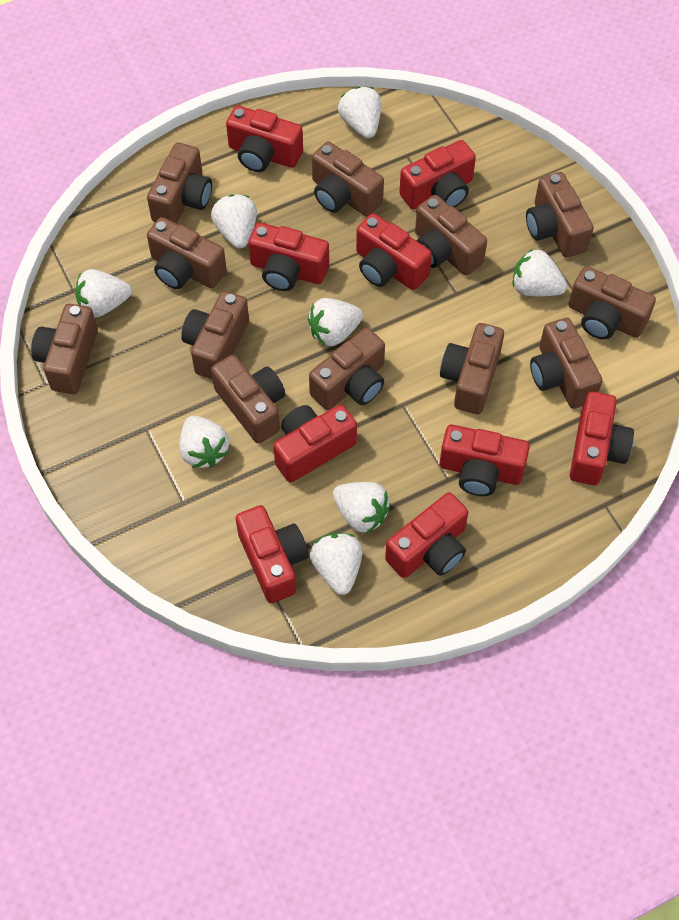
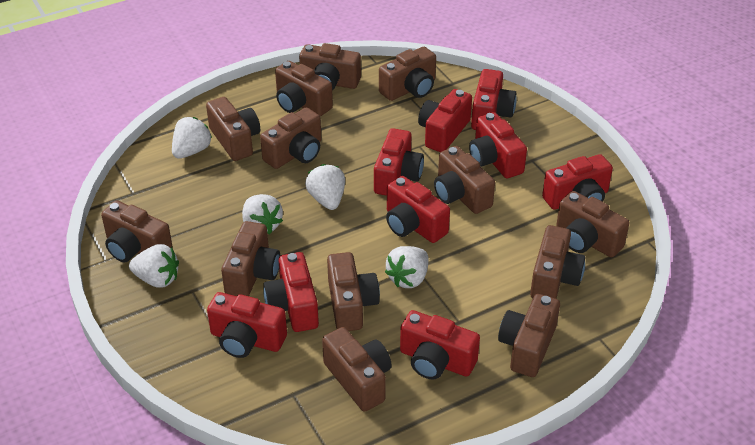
brown camera: [31,304,98,394] [147,142,212,224] [147,217,227,289] [181,291,249,380] [211,355,285,444] [309,328,385,410] [312,141,384,217] [415,195,487,276] [440,323,504,414] [526,172,594,258] [530,318,603,409] [569,266,656,340] = 12 -> [101,200,173,262] [206,97,260,161] [221,221,281,296] [260,107,321,169] [275,61,333,116] [299,43,361,90] [322,327,392,412] [327,252,380,331] [379,47,436,101] [434,146,495,214] [498,294,560,377] [530,225,586,299] [556,191,629,257] = 13
white strawberry: [75,269,132,318] [179,416,229,468] [211,194,257,248] [308,298,363,346] [310,533,363,595] [333,482,391,534] [338,87,381,138] [513,249,567,296] = 8 -> [129,244,179,288] [172,117,212,159] [242,194,283,234] [305,164,345,210] [385,246,428,288] = 5

